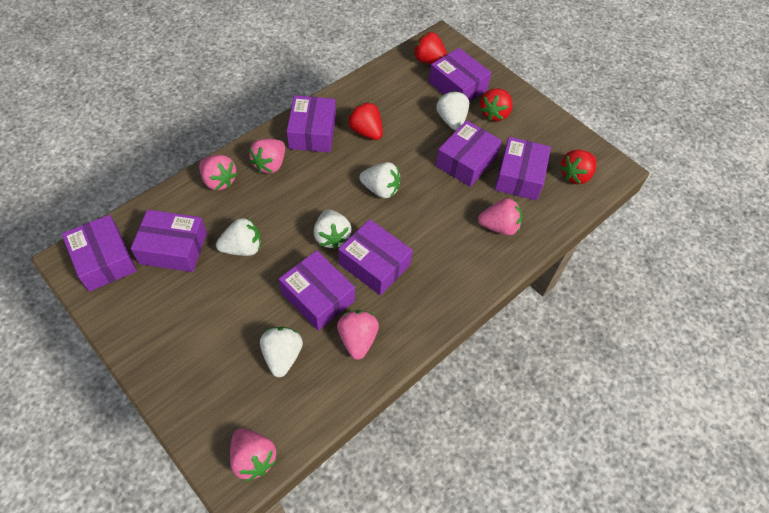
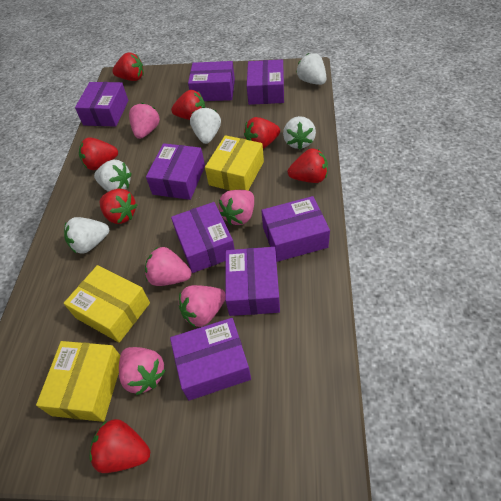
red strawberry: [348,102,383,140] [413,32,448,64] [480,88,513,121] [560,150,597,184] = 4 -> [79,137,118,170] [90,419,150,473] [100,189,137,224] [112,52,144,81] [171,90,205,120] [244,117,280,149] [288,148,328,183] = 7
yellow box: none = 0 -> [36,341,120,422] [64,265,150,343] [205,135,264,191] = 3

